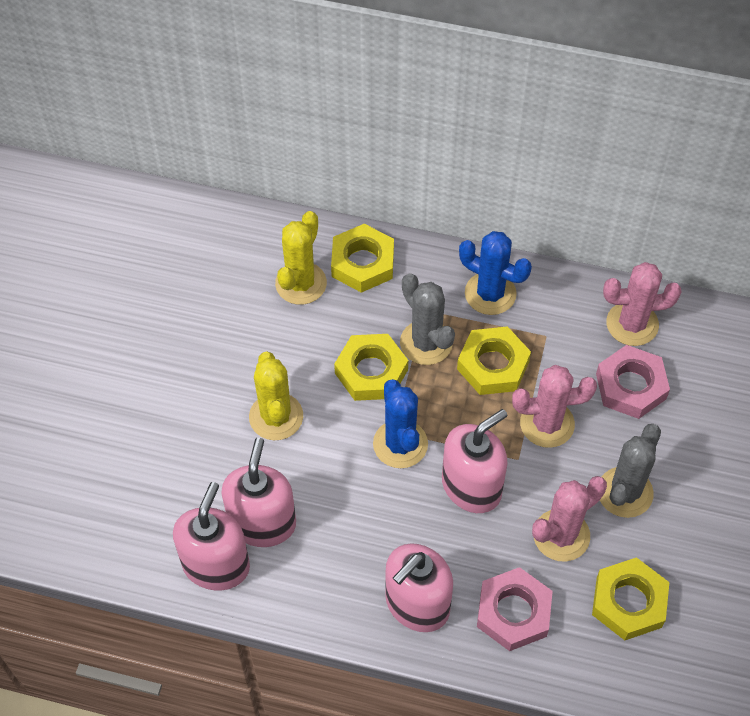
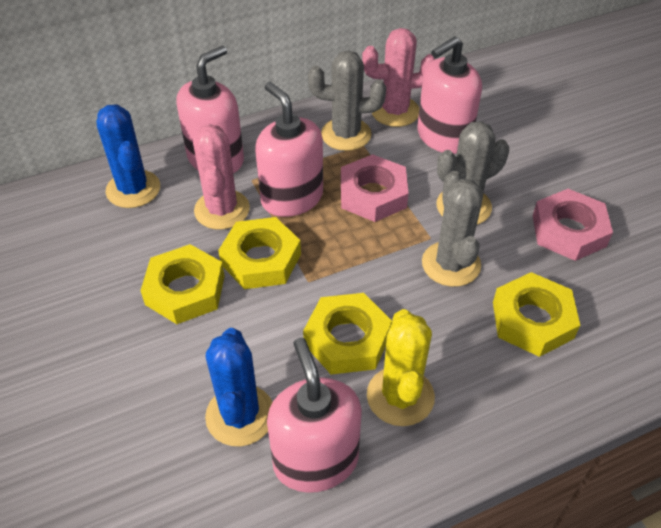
grey cactus: [400,273,455,365] [600,424,661,518] = 2 -> [308,50,386,151] [422,171,483,287] [436,121,509,225] = 3
pink cactus: [512,365,597,448] [532,476,607,562] [603,262,682,346] = 3 -> [193,124,250,230] [362,28,435,127] = 2
yellow cactus: [249,352,303,440] [275,211,327,305] = 2 -> [367,309,435,426] = 1

